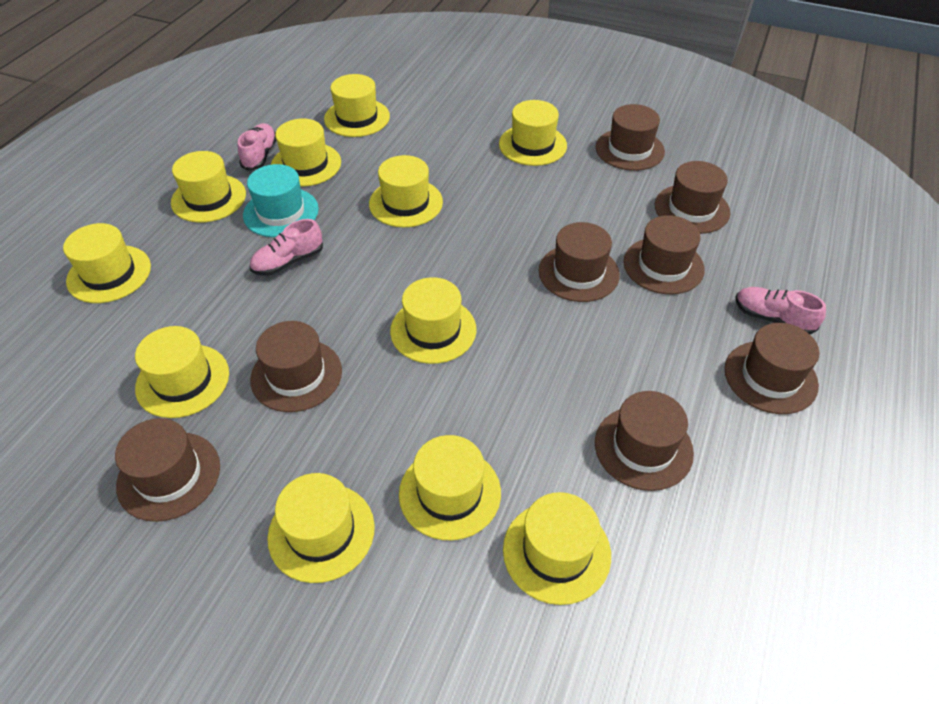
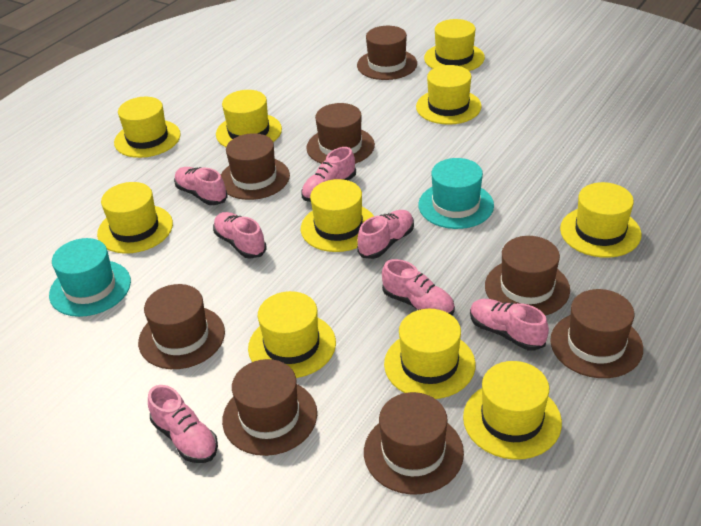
pink shoe: [238,123,277,171] [250,219,323,276] [736,287,826,335] = 3 -> [148,385,218,463] [174,167,228,205] [213,212,266,259] [302,147,356,202] [357,210,414,259] [382,259,455,315] [470,299,549,351] = 7
turquoise hat: [243,164,319,237] = 1 -> [49,238,131,317] [418,158,494,229] = 2
yellow hat: [63,223,151,303] [135,326,229,418] [171,151,246,222] [267,473,375,583] [271,119,341,187] [324,74,390,137] [369,155,443,227] [390,277,477,364] [399,435,501,540] [499,100,567,166] [503,492,611,605] = 11 -> [97,182,173,253] [114,97,181,158] [216,90,282,147] [248,291,336,378] [301,179,374,252] [384,309,476,399] [416,65,482,125] [424,19,485,71] [463,361,562,460] [560,182,641,258] = 10

